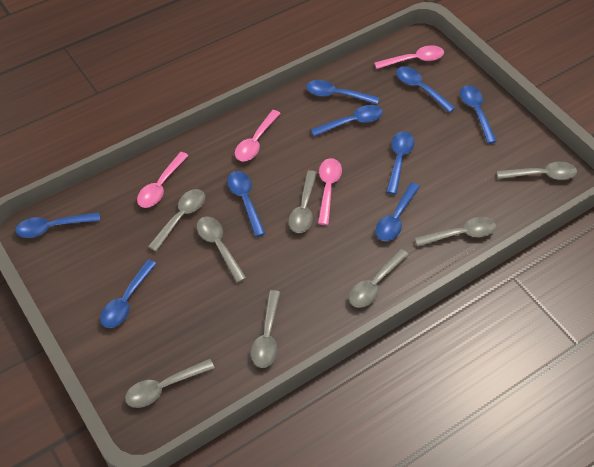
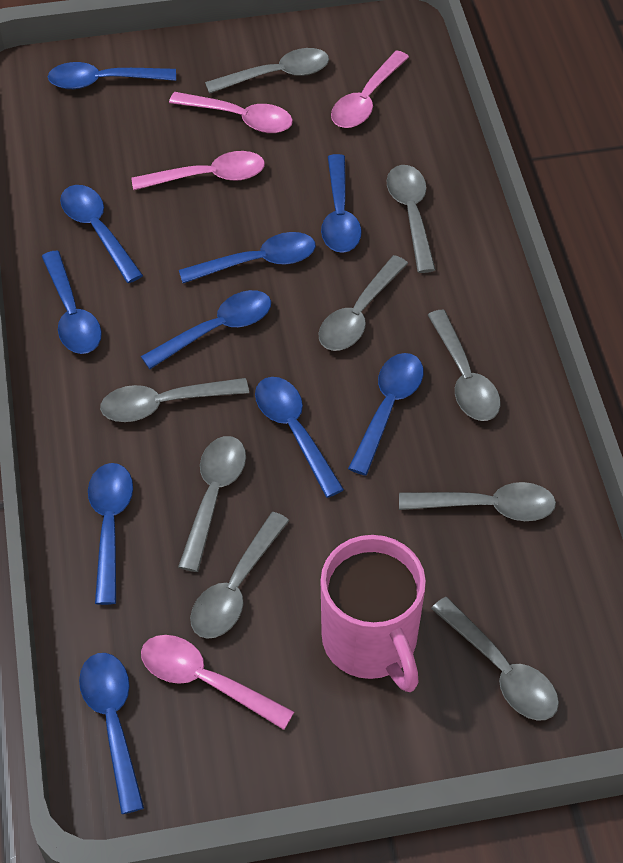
blue spoon: [15,212,100,238] [100,259,157,328] [227,171,266,237] [306,80,379,104] [311,105,383,137] [376,183,420,241] [386,131,414,194] [396,67,455,113] [460,85,497,144] = 9 -> [42,251,102,354] [48,62,176,89] [60,185,143,283] [79,653,144,814] [88,463,133,605] [141,290,271,369] [179,232,316,283] [255,377,344,498] [321,154,362,253] [348,353,424,475] = 10
grey spoon: [125,359,215,408] [148,189,205,252] [196,217,246,283] [251,290,280,368] [289,170,317,233] [349,249,409,308] [414,217,496,247] [496,162,577,180] = 8 -> [100,378,249,422] [178,436,246,572] [190,512,289,639] [205,48,329,94] [318,255,408,351] [386,165,436,273] [399,482,556,521] [428,310,500,421] [431,597,559,721] = 9
pink mug: none = 0 -> [321,535,426,692] = 1

